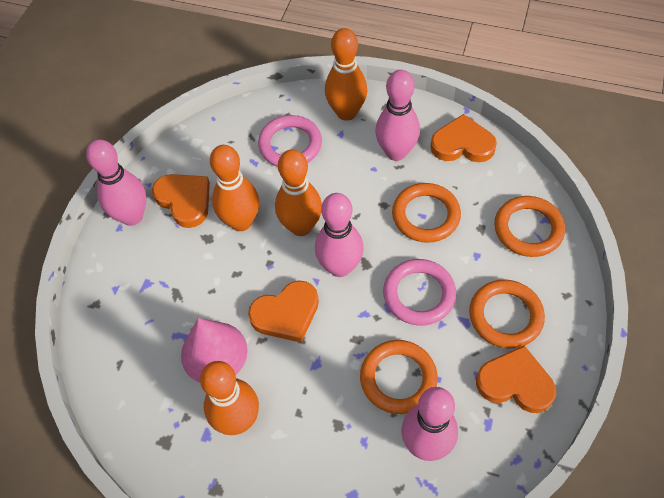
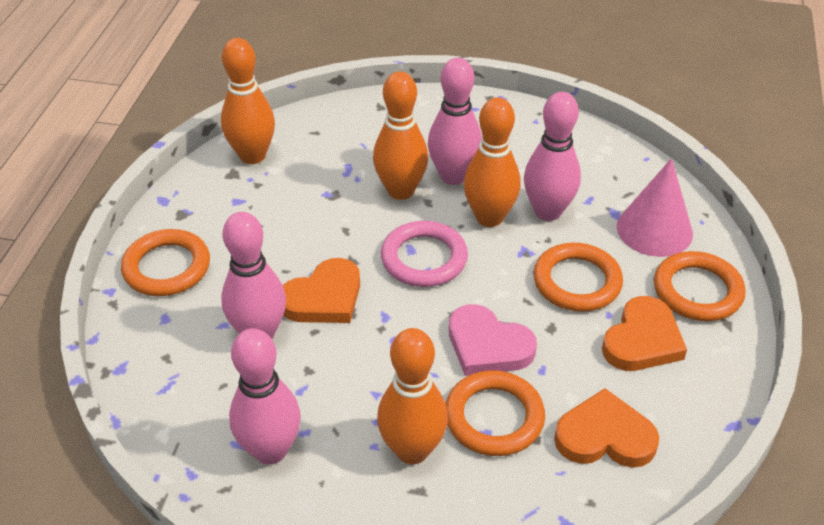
orange heart: [152,174,210,228] [248,280,319,343] [430,114,497,162] [476,346,556,413] = 4 -> [283,258,360,323] [554,388,659,468] [602,296,687,371] = 3
pink heart: none = 0 -> [449,304,537,376] = 1
pink ring: [258,115,322,167] [383,259,456,326] = 2 -> [381,221,468,287] = 1

